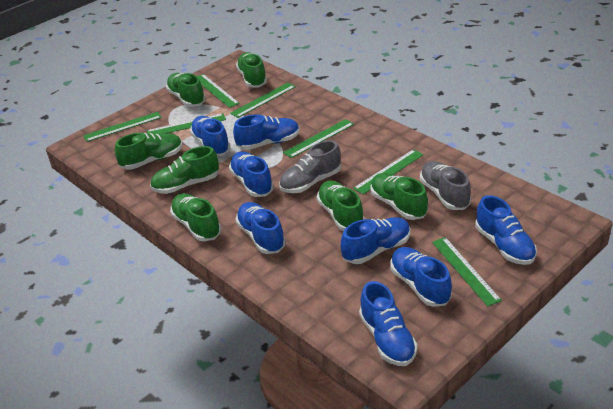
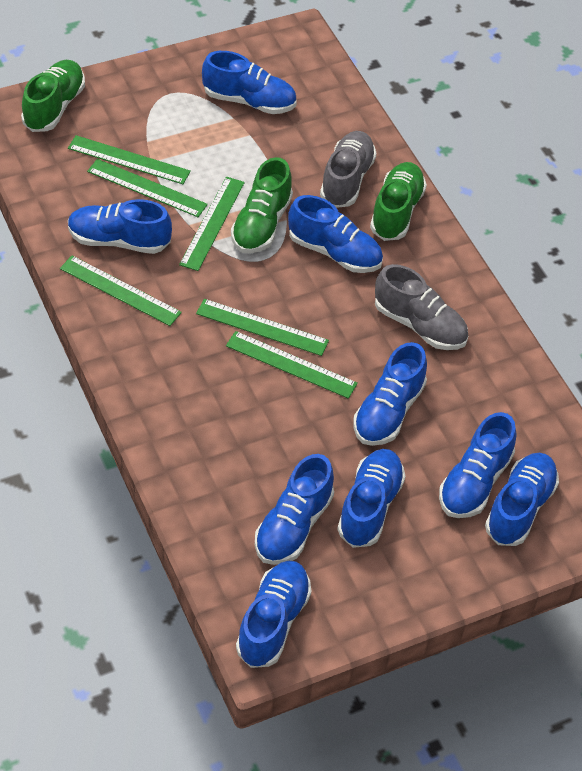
blue shoe: [190,116,231,156] [229,152,274,197] [233,114,300,150] [235,202,286,254] [341,217,411,264] [359,281,417,366] [391,247,452,307] [475,195,537,265] = 8 -> [68,199,172,254] [202,51,297,114] [236,561,311,668] [255,454,334,565] [288,195,383,273] [337,449,406,548] [353,342,427,446] [439,412,516,518] [485,453,559,546] = 9
green ruler: [83,112,162,142] [146,113,226,135] [197,74,240,108] [230,83,296,118] [283,119,354,158] [353,149,423,194] [432,237,502,307] = 7 -> [60,256,182,326] [68,135,191,184] [87,159,208,217] [179,177,245,271] [196,299,329,356] [226,331,358,399] = 6
green shoe: [115,133,182,170] [150,146,219,194] [166,73,206,107] [170,193,221,241] [236,52,267,88] [317,181,365,231] [370,173,428,220] = 7 -> [21,60,85,132] [231,157,293,253] [370,162,427,241] = 3

